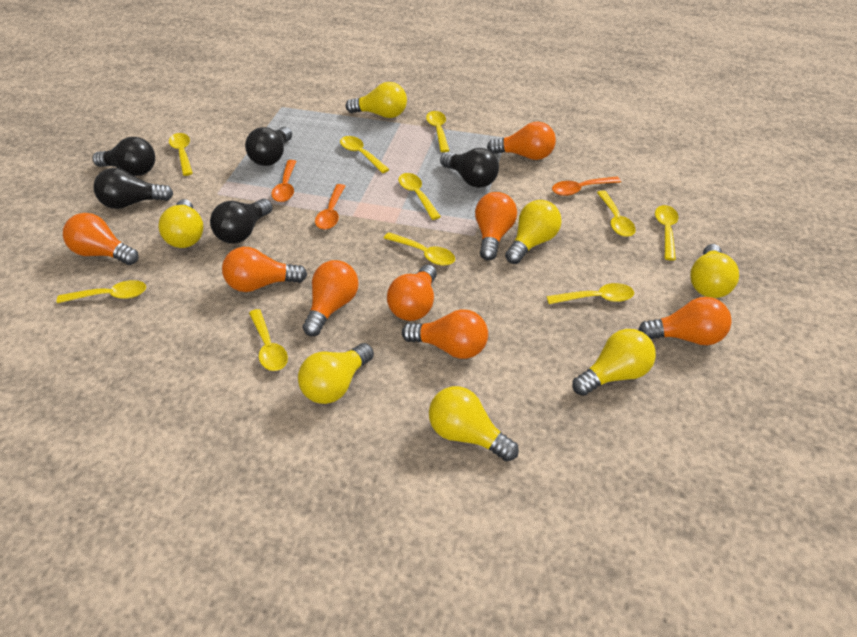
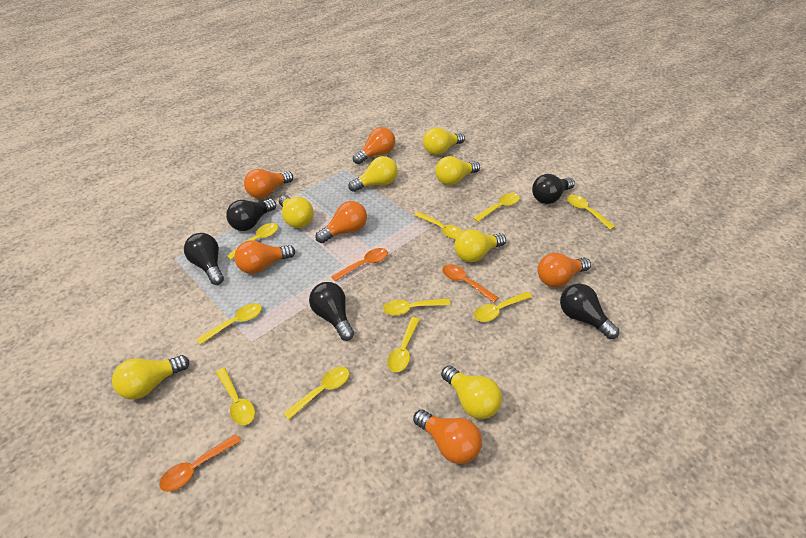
orange light bulb: [63,213,139,265] [222,247,307,292] [303,260,359,336] [387,265,437,321] [402,309,488,359] [475,192,517,261] [487,122,556,160] [638,297,732,345] = 8 -> [234,240,295,274] [244,169,293,199] [315,201,367,243] [353,127,395,164] [413,409,482,464] [538,253,591,287] = 6

